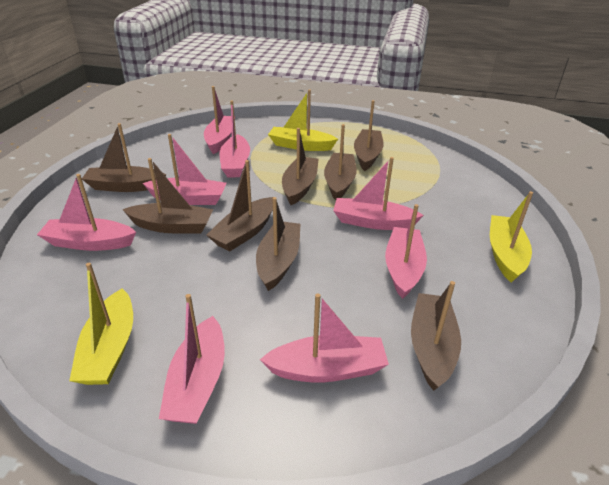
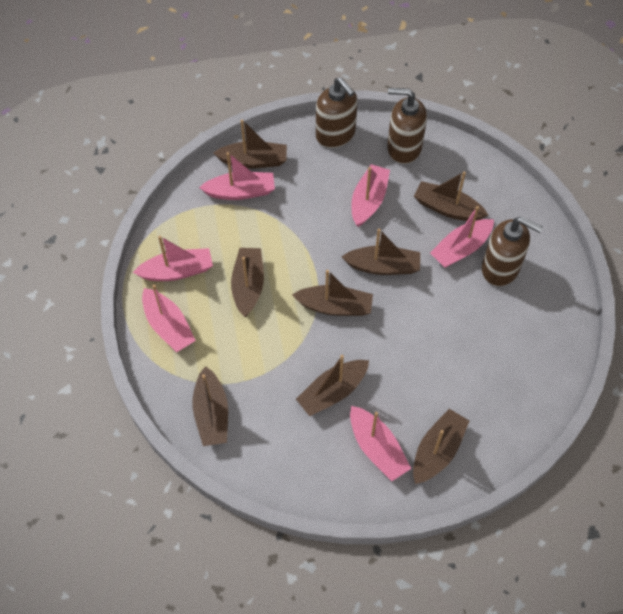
brown soap dispenser: none = 0 -> [316,77,357,148] [387,88,427,164] [482,217,543,286] = 3
pink boat: [37,174,136,251] [143,134,226,205] [159,294,225,424] [204,86,235,154] [219,101,250,177] [260,293,389,383] [333,157,424,230] [385,204,427,299] = 8 -> [133,236,213,281] [142,285,196,353] [199,152,275,200] [350,406,411,481] [352,164,390,227] [430,206,494,268] = 6
yellow boat: [69,263,133,385] [268,89,338,151] [490,191,533,283] = 3 -> none = 0

